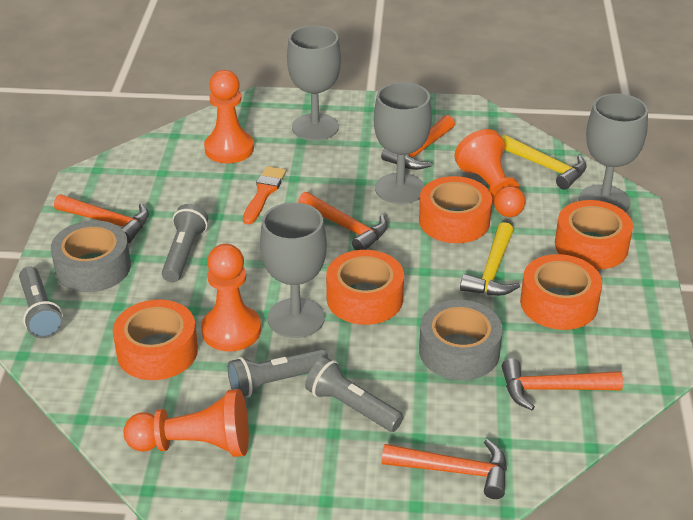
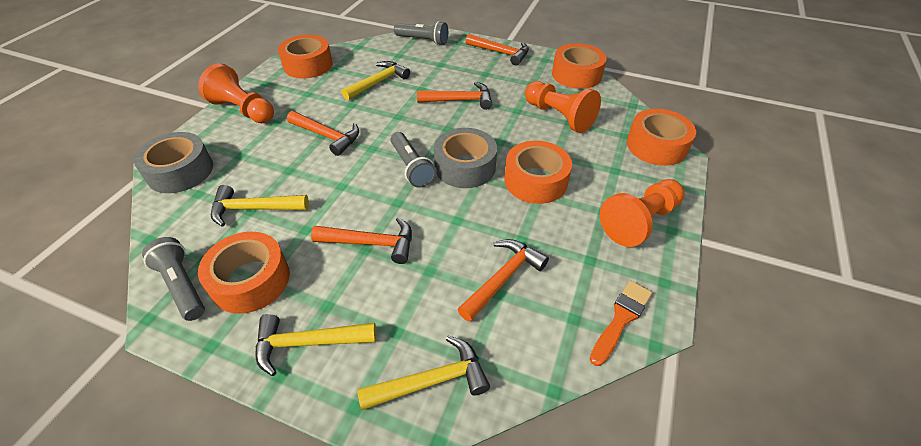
grey flashlight: [19,266,63,338] [162,204,208,282] [228,349,328,397] [305,357,403,432] = 4 -> [142,237,205,321] [390,132,436,188] [394,21,448,45] = 3
grey goblet: [260,202,327,338] [287,25,341,141] [374,82,432,204] [579,93,648,212] = 4 -> none = 0
orange pawn: [123,389,249,457] [201,244,261,351] [204,70,254,163] [454,129,526,217] = 4 -> [198,63,274,123] [525,81,601,133] [600,179,685,247] = 3
yellow hammer: [460,222,520,296] [501,134,587,190] = 2 -> [211,185,309,227] [256,314,376,376] [342,61,410,100] [357,336,490,410] = 4

